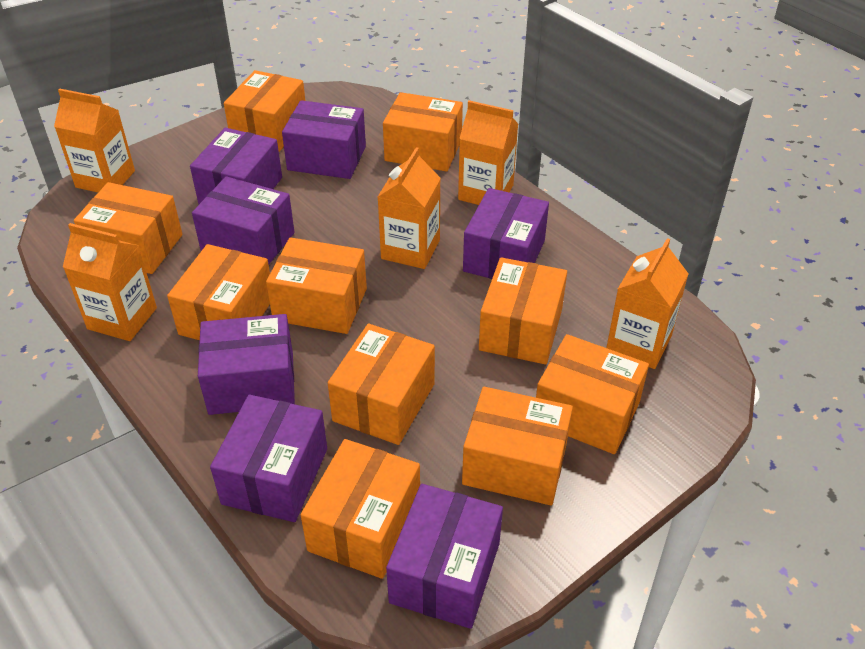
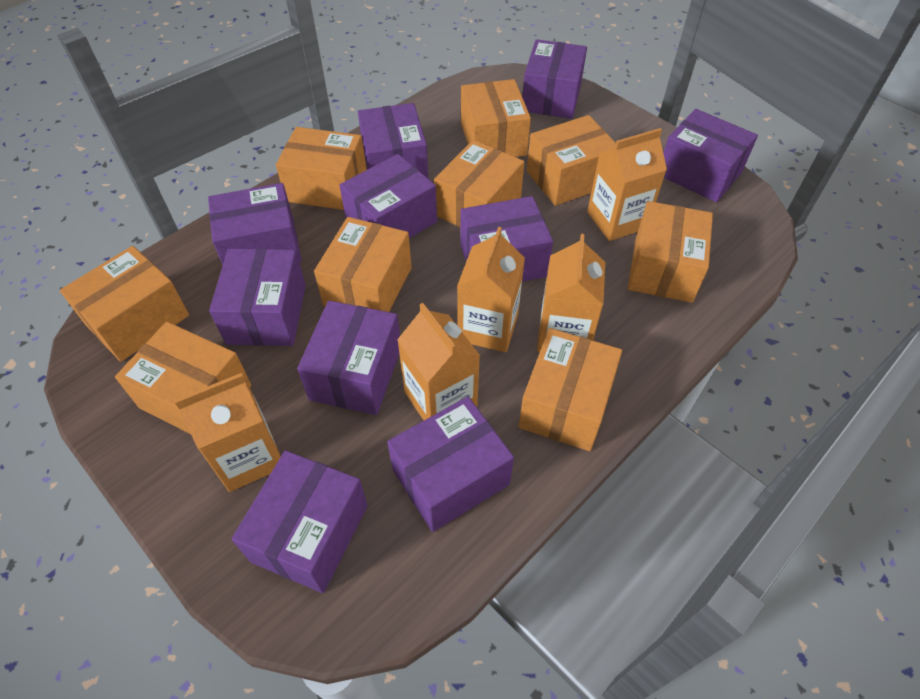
orange box: [74,182,182,274] [167,244,270,340] [224,70,305,152] [266,237,367,334] [301,439,420,579] [328,324,435,445] [383,92,463,172] [462,387,573,506] [479,257,567,365] [536,334,649,454] = 10 -> [60,246,189,362] [115,322,251,434] [276,127,367,210] [314,217,412,312] [434,140,524,227] [461,79,531,157] [519,328,622,451] [527,115,616,206] [628,201,713,303] = 9
purple box: [190,128,282,204] [192,176,295,264] [198,314,295,415] [210,395,327,522] [282,100,366,179] [386,484,503,629] [463,188,549,279] = 7 -> [208,183,302,265] [209,248,306,346] [232,450,368,593] [297,301,400,415] [339,154,437,238] [358,103,428,178] [387,397,514,532] [460,196,553,282] [522,39,587,119] [663,109,758,202] = 10

